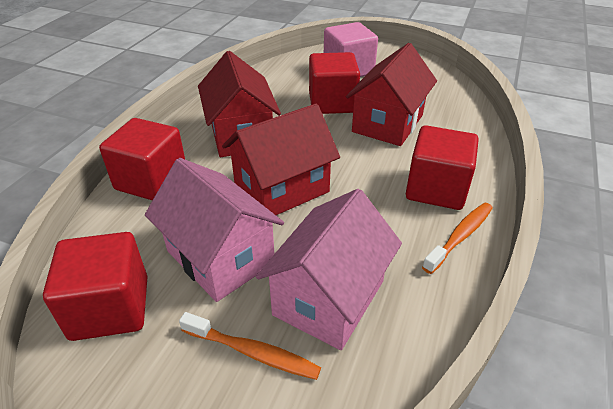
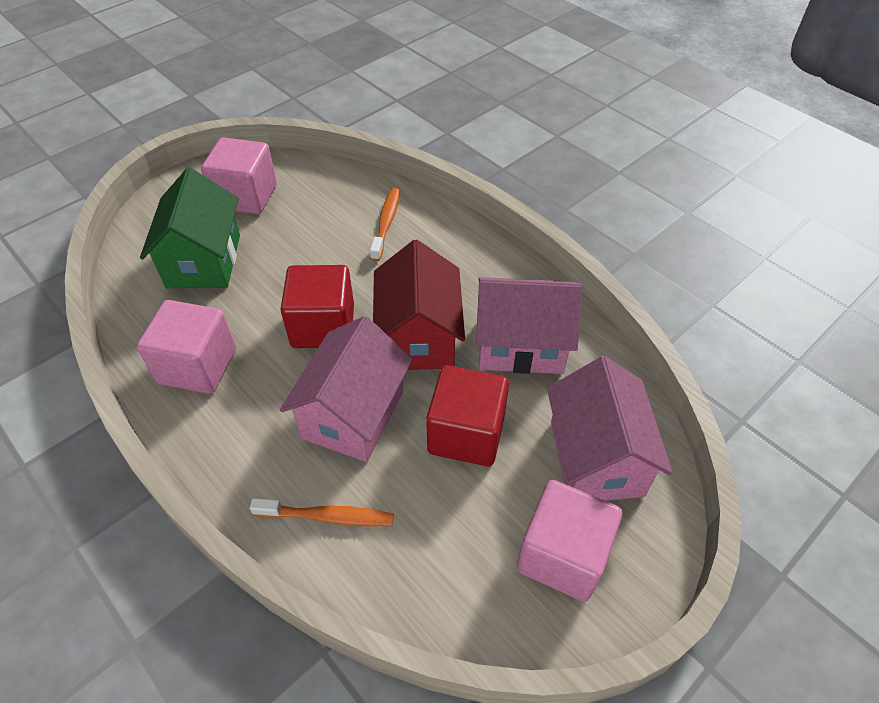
green house: none = 0 -> [140,168,240,288] = 1
pink cube: [324,22,378,77] = 1 -> [137,300,236,394] [201,137,277,214] [517,480,622,602] = 3
pink house: [145,158,284,302] [256,189,402,350] = 2 -> [280,316,413,462] [476,277,582,374] [547,356,673,501] = 3
red cube: [43,232,148,341] [99,118,185,201] [309,52,360,114] [406,125,479,210] = 4 -> [280,265,354,348] [426,365,509,466] = 2
red house: [198,51,281,157] [222,104,340,215] [346,43,437,146] = 3 -> [373,240,465,370] = 1

